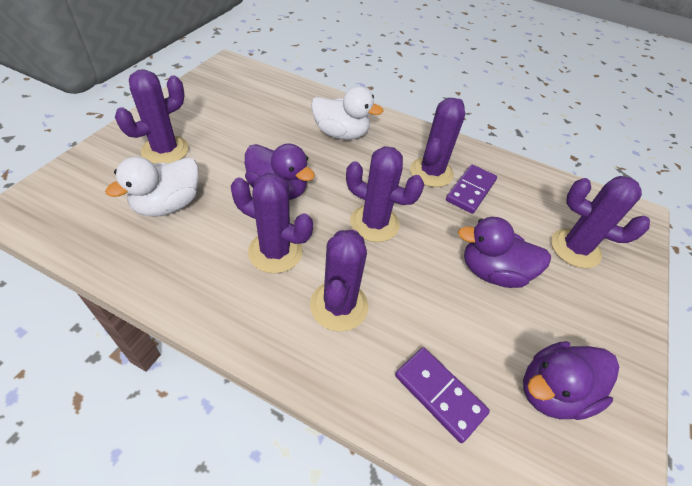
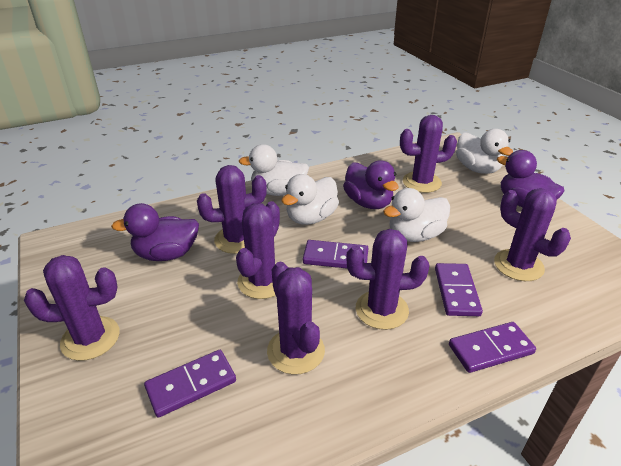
purple cactus: [115,69,189,164] [231,173,313,273] [310,230,368,332] [346,146,424,242] [410,98,465,187] [551,176,650,268] = 6 -> [24,255,120,361] [197,165,267,254] [236,201,280,299] [267,262,325,375] [346,229,430,330] [400,115,457,193] [494,188,571,281] = 7
purple domino: [395,347,490,443] [446,164,497,214] = 2 -> [144,350,236,418] [303,240,368,268] [435,263,483,316] [449,322,536,373] = 4
white duck: [105,157,199,217] [311,86,383,140] = 2 -> [239,144,309,196] [281,174,339,225] [383,188,450,242] [456,129,513,174] = 4

